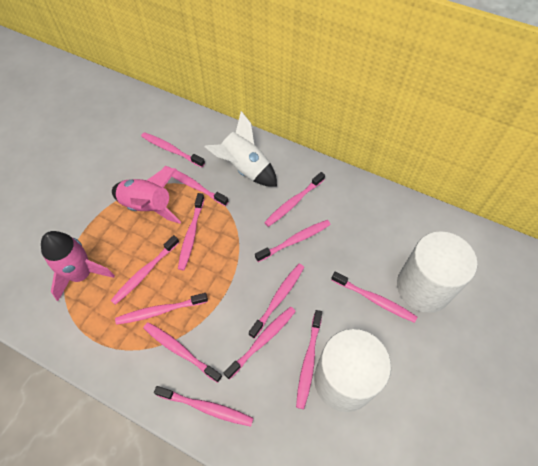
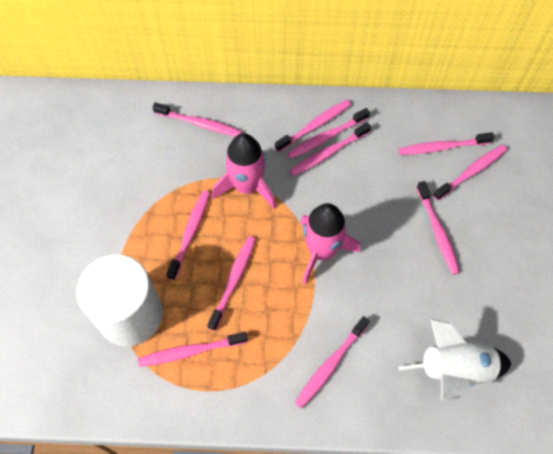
pink toothbrush: [110,235,179,305] [115,293,208,325] [141,132,205,167] [143,322,222,383] [154,386,253,427] [163,166,229,206] [178,193,204,270] [224,307,296,380] [249,264,304,339] [255,220,331,262] [264,172,325,227] [296,310,322,409] [331,272,417,323] = 13 -> [138,332,247,367] [152,102,242,137] [166,190,210,280] [207,236,256,331] [275,100,351,152] [287,108,370,159] [289,122,371,176] [295,316,369,408] [399,132,494,155] [417,181,460,275] [433,145,507,201] = 11
white cylinder: [314,329,391,412] [397,231,477,313] = 2 -> [76,254,163,346] = 1

